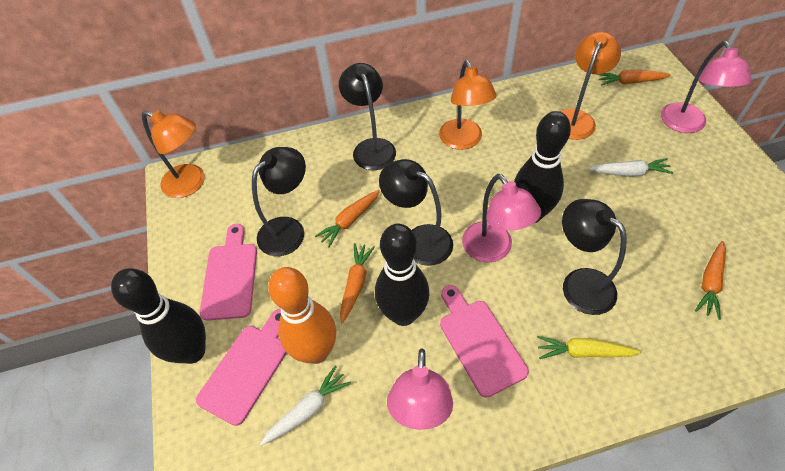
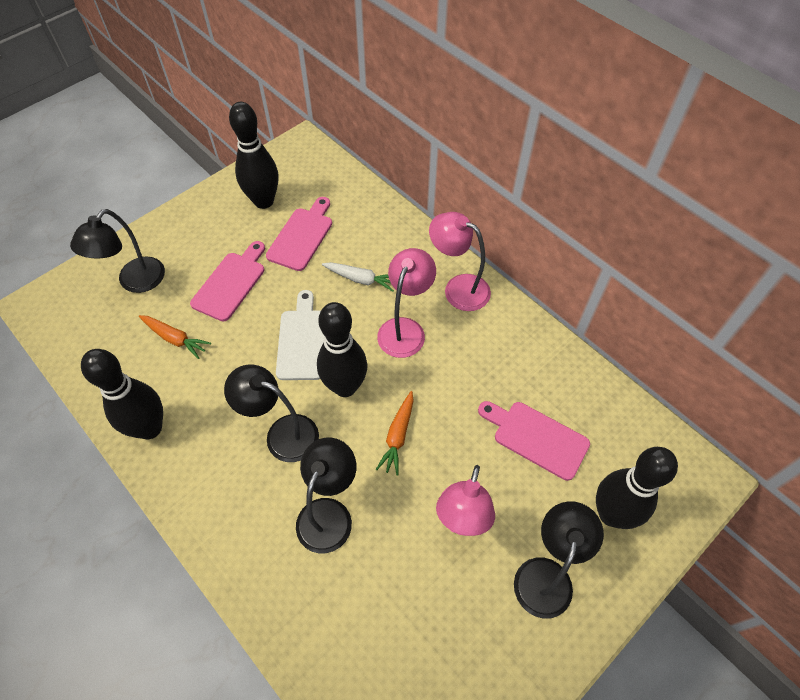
black bowling pin: [111,268,206,364] [375,223,429,326] [514,111,571,223] = 3 -> [81,349,163,439] [229,102,278,209] [317,302,368,397] [596,447,678,529] = 4
orange bowling pin: [268,267,336,364] = 1 -> none = 0
orange carrot: [315,190,380,248] [340,243,375,323] [597,69,671,86] [695,241,726,320] = 4 -> [139,315,211,359] [376,391,414,476] = 2
orange lamp: [142,110,205,198] [439,60,497,150] [559,32,621,140] = 3 -> none = 0
white carrot: [260,366,351,446] [588,158,673,177] = 2 -> [322,262,394,292] = 1
white cutting board: none = 0 -> [276,290,325,380] = 1
yellow carrot: [537,336,641,359] = 1 -> none = 0

